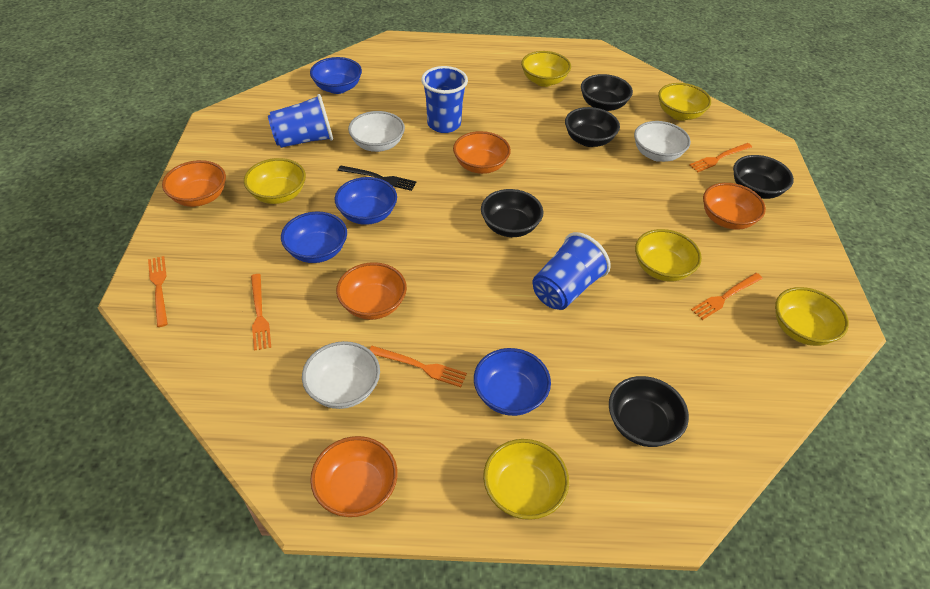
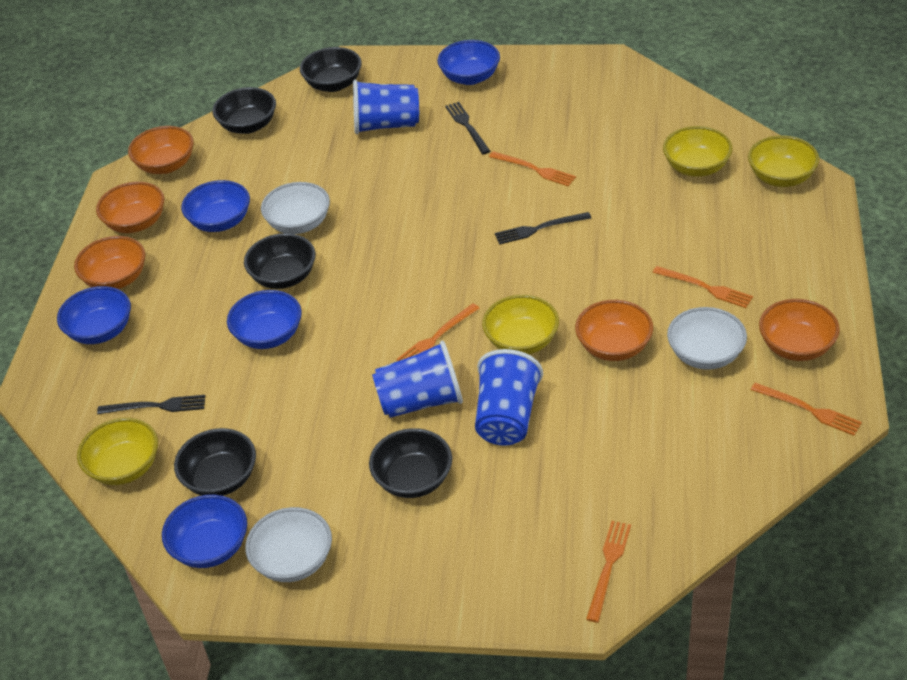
black fork: [338,166,417,191] = 1 -> [97,395,205,414] [445,102,490,154] [495,212,591,245] = 3
blue bowl: [281,212,347,263] [310,57,362,94] [335,177,397,225] [474,348,551,416] = 4 -> [57,286,131,344] [162,494,247,568] [181,180,250,232] [227,290,302,349] [437,40,500,85] = 5
yellow bowl: [244,158,306,204] [483,439,569,520] [521,51,571,87] [635,229,702,282] [658,83,711,121] [775,287,849,346] = 6 -> [77,418,158,485] [482,295,559,355] [663,126,732,177] [748,135,819,187] = 4

